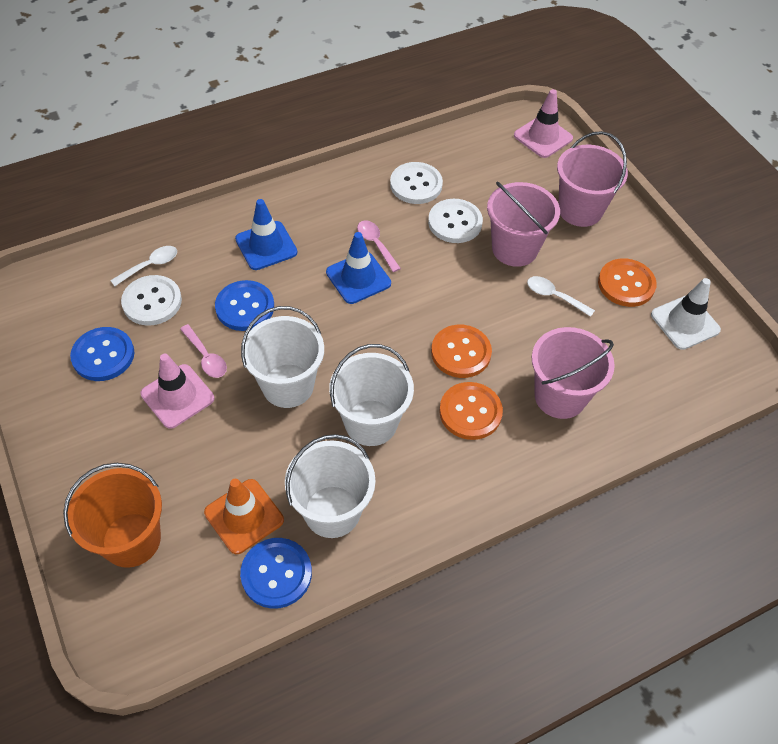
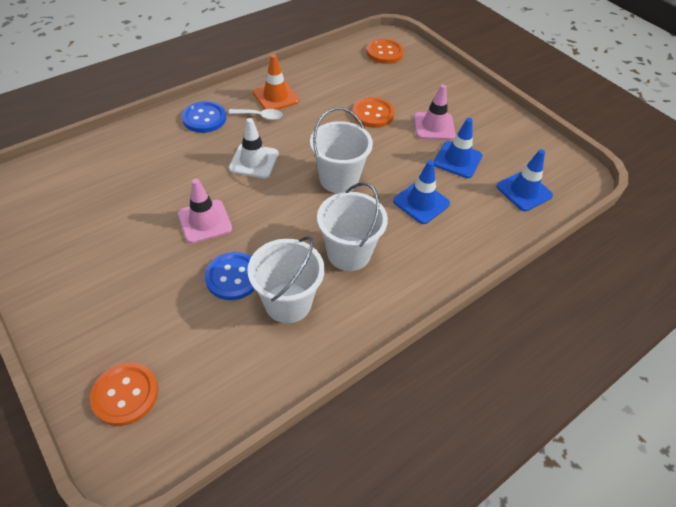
blue button: [70,327,134,381] [215,280,274,331] [240,538,312,609] = 3 -> [182,101,226,133] [205,252,255,300] = 2
blue traffic cone: [235,199,297,270] [326,232,391,304] = 2 -> [393,160,450,224] [434,118,483,178] [497,149,553,211] = 3
orange bucket: [63,463,162,568] = 1 -> none = 0
pink bucket: [487,182,560,267] [532,327,615,419] [557,131,628,227] = 3 -> none = 0
pink spoon: [180,324,227,378] [357,220,401,272] = 2 -> none = 0
white button: [121,275,182,325] [390,162,443,204] [428,199,483,243] = 3 -> none = 0
white spoon: [110,246,177,286] [527,276,595,317] = 2 -> [229,109,282,120] = 1

